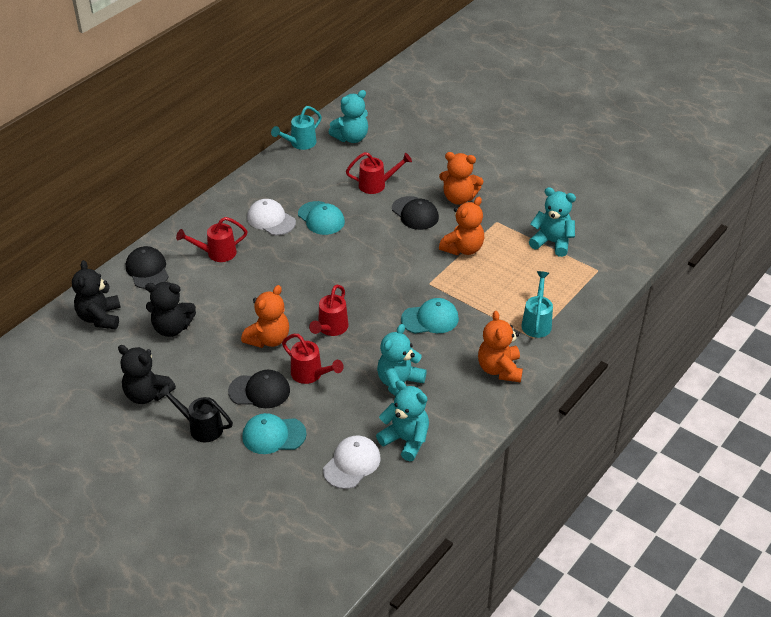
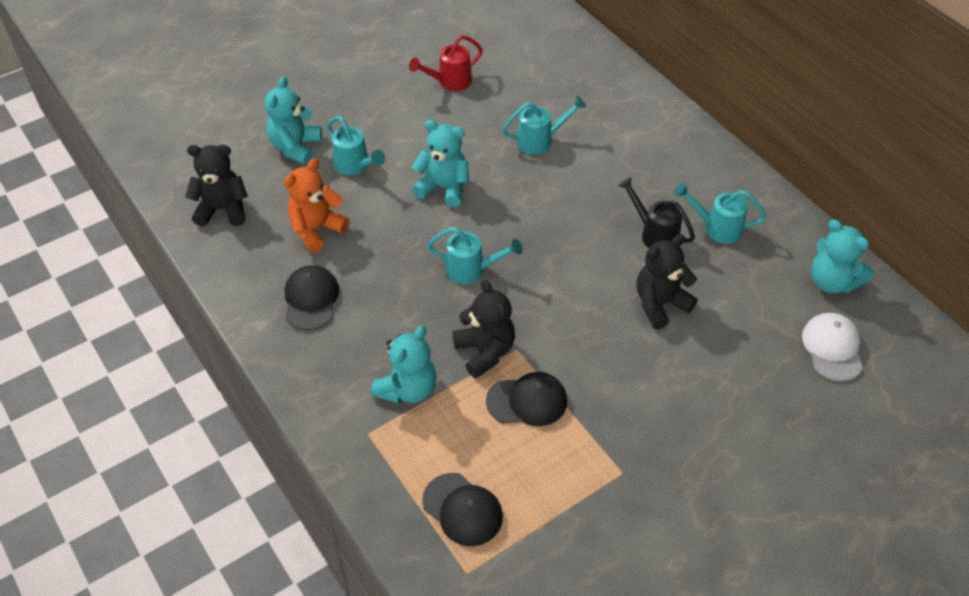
orange teddy bear: [241,285,289,348] [439,152,483,205] [439,197,484,255] [478,311,523,382] = 4 -> [284,158,350,253] = 1
red watering can: [176,217,248,262] [282,334,344,384] [309,285,349,336] [346,152,412,194] = 4 -> [409,35,483,91] = 1
turquoise cap: [242,413,307,454] [298,201,345,235] [401,298,459,334] = 3 -> none = 0
turquoise watering can: [271,106,322,150] [521,271,553,338] = 2 -> [327,116,385,175] [427,227,523,284] [502,96,586,155] [674,183,766,244] = 4
white cap: [247,199,296,236] [323,436,381,489] = 2 -> [802,313,863,382] = 1

